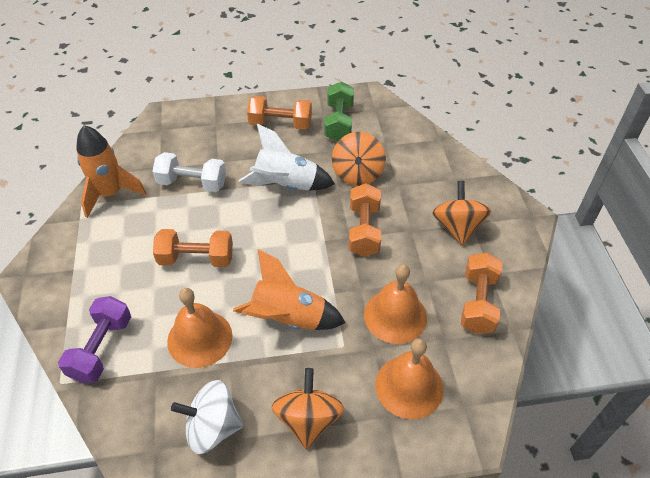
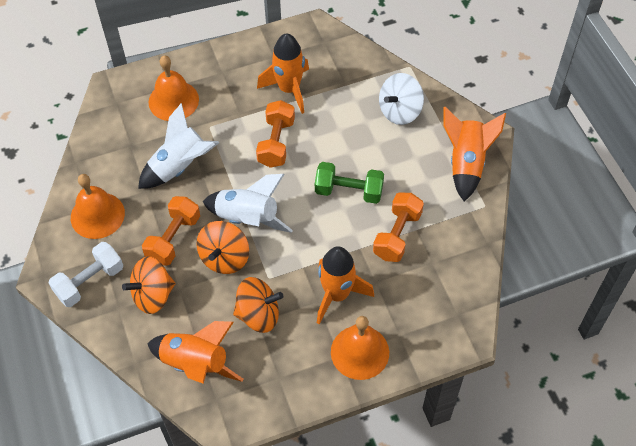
orange dumbbell: [153,229,233,267] [247,96,312,130] [349,183,381,256] [461,253,503,334] = 4 -> [142,196,200,266] [256,100,295,168] [373,192,424,262] = 3
orange rocket: [76,125,146,218] [233,249,346,330] = 2 -> [147,321,243,384] [257,33,309,114] [317,246,374,324] [443,107,506,202] = 4
purple dumbbell: [58,296,131,383] = 1 -> none = 0
white rocket: [239,124,335,191] = 1 -> [138,103,219,189] [203,174,293,233] = 2

